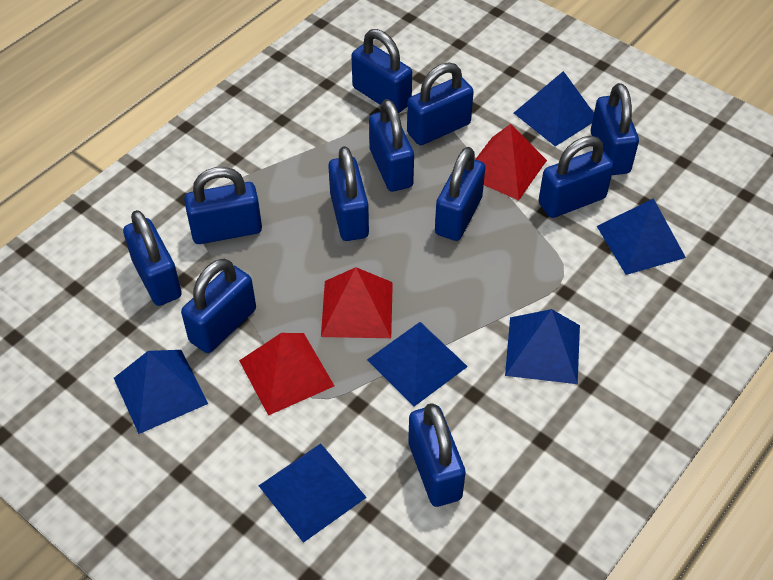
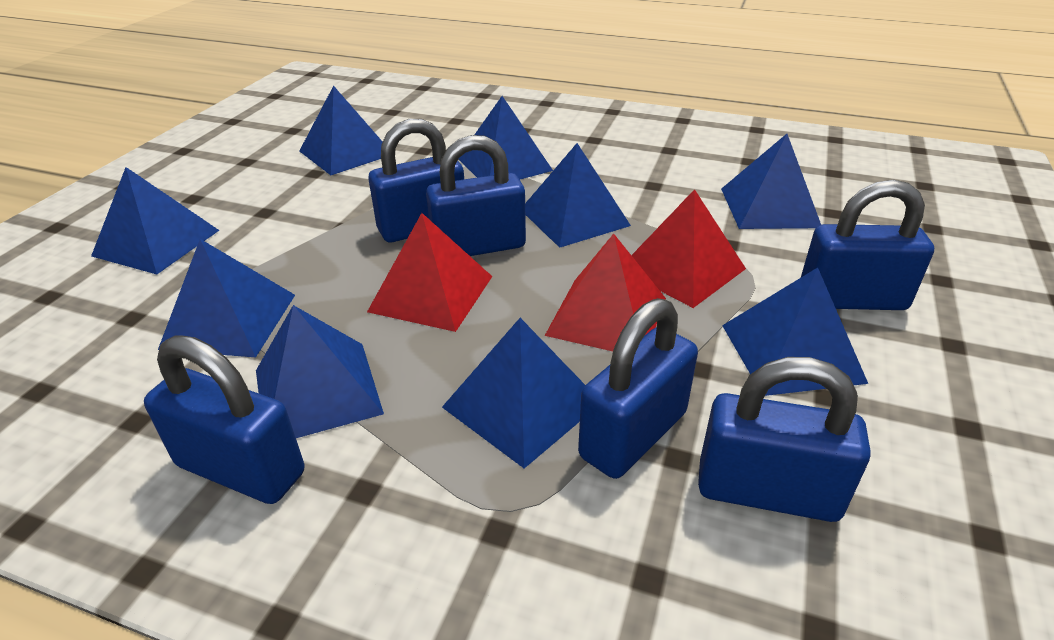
blue padlock: [123,210,182,306] [181,259,256,353] [184,167,262,244] [328,146,369,241] [351,29,412,113] [369,99,414,192] [407,63,474,145] [408,403,465,507] [435,147,485,241] [539,136,614,218] [591,83,639,175] = 11 -> [144,335,304,504] [368,119,464,242] [426,135,526,256] [578,298,698,479] [698,357,871,522] [801,180,934,310] = 6
blue pyramid: [114,350,208,434] [258,443,367,543] [367,322,468,406] [505,309,580,384] [514,71,594,146] [597,198,686,275] = 6 -> [91,167,219,274] [158,239,295,357] [256,305,384,438] [299,86,383,175] [442,318,585,468] [458,96,553,179] [525,143,631,248] [721,134,821,229] [722,267,868,396] = 9

